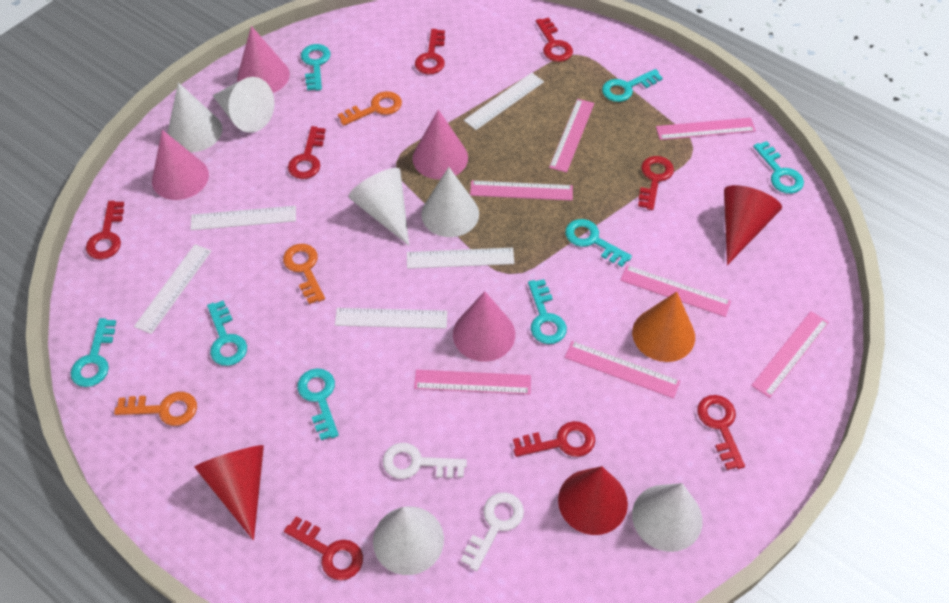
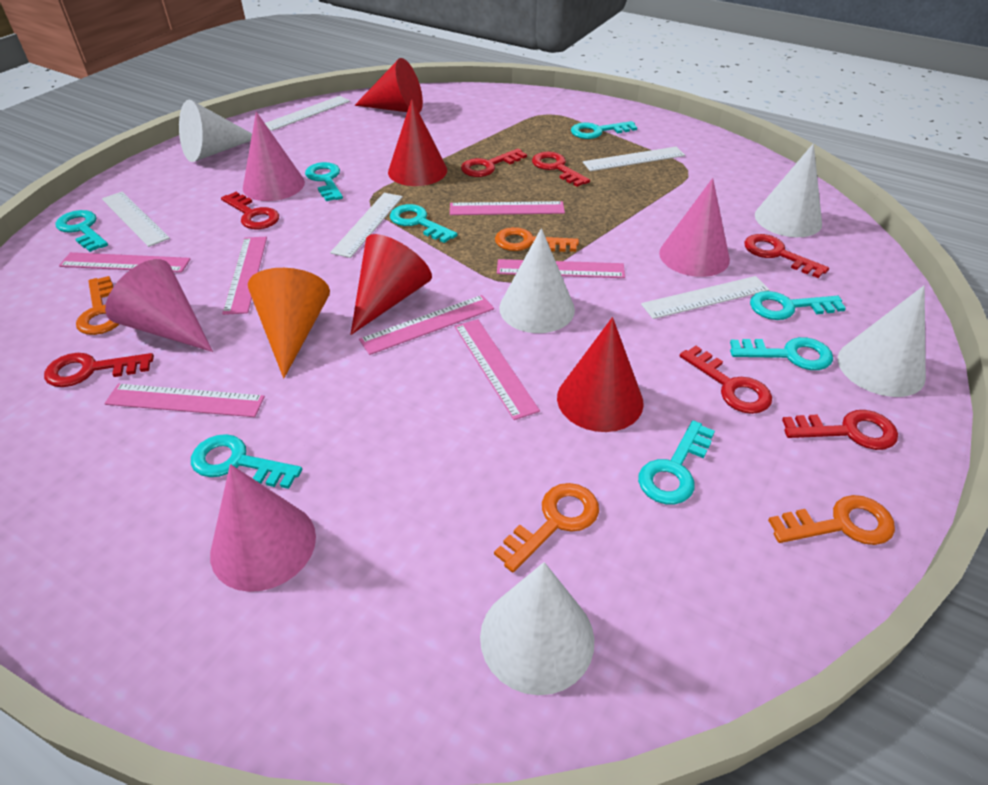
orange key: [114,392,197,426] [283,244,325,304] [338,91,402,126] = 3 -> [76,276,119,335] [494,483,599,573] [495,227,579,252] [768,495,895,545] = 4
red cone: [194,445,264,540] [558,466,628,535] [724,185,782,265] = 3 -> [350,234,432,335] [354,58,423,113] [388,99,447,186] [557,317,644,432] = 4
red key: [86,201,124,260] [284,516,363,580] [288,126,326,179] [415,29,445,75] [513,421,595,457] [536,17,573,62] [638,156,674,210] [697,395,745,470] = 8 -> [44,353,154,387] [221,192,279,229] [461,148,527,177] [532,152,590,187] [680,346,772,414] [744,234,829,278] [782,410,898,450] = 7
white cone: [167,82,222,152] [212,77,275,133] [349,168,409,246] [373,507,444,575] [421,167,479,237] [632,483,703,552] = 6 -> [179,100,252,162] [480,562,594,695] [499,228,575,333] [755,143,822,237] [838,286,926,397] = 5
white key: [383,443,467,479] [461,492,524,571] = 2 -> none = 0

